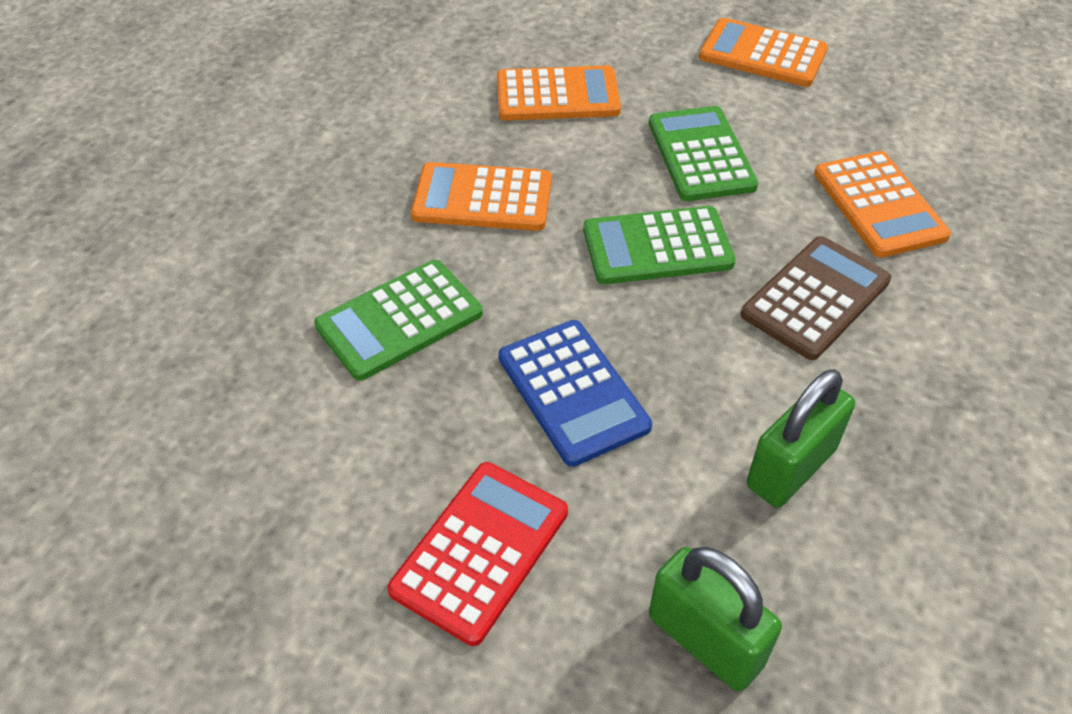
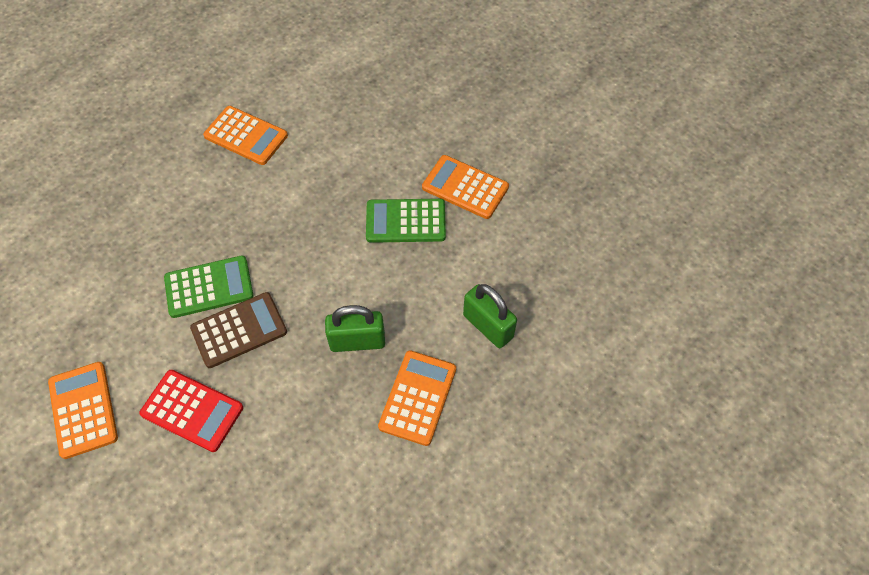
blue calculator: [498,320,652,467] = 1 -> none = 0
green calculator: [314,260,483,381] [583,206,736,284] [649,106,758,201] = 3 -> [164,255,254,318] [366,199,446,243] = 2

